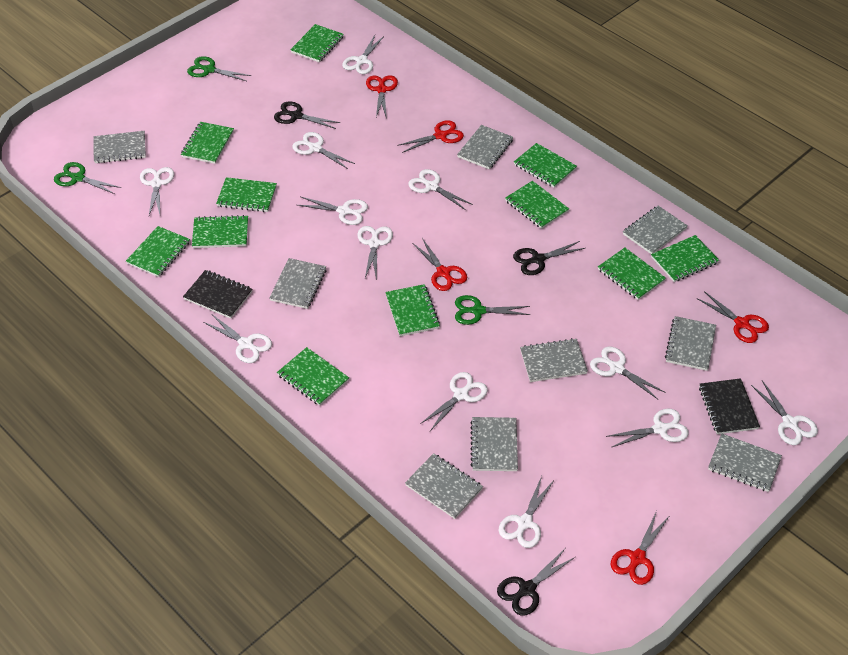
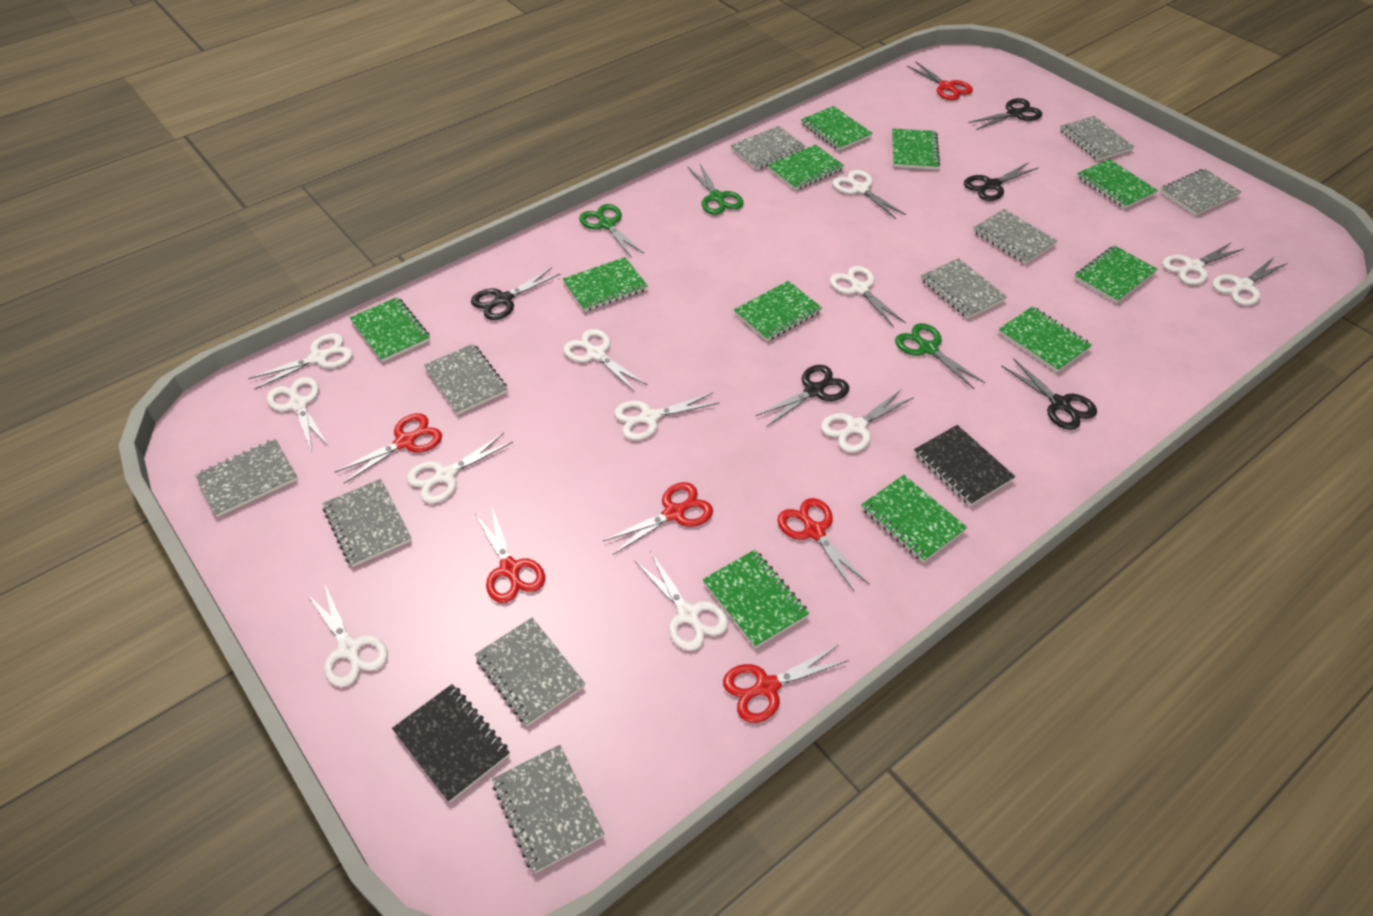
black scissors: [274,101,340,129] [497,549,575,616] [513,241,586,275] = 3 -> [471,268,560,320] [755,365,849,427] [964,162,1038,201] [968,98,1042,130] [1002,358,1097,430] = 5
grey notebook: [93,131,146,163] [269,258,326,309] [405,453,483,519] [457,125,513,169] [470,417,518,471] [520,338,588,382] [623,206,688,254] [665,316,716,371] [708,433,782,492] = 9 -> [195,439,298,517] [322,479,412,567] [424,344,508,414] [475,618,585,726] [492,745,604,874] [731,126,806,170] [921,258,1007,319] [973,209,1057,264] [1060,116,1134,161] [1160,169,1241,216] = 10
red scissors: [366,75,398,119] [397,120,464,153] [412,238,467,291] [611,511,669,585] [696,291,769,343] = 5 -> [335,413,442,484] [475,508,545,603] [603,482,713,555] [723,645,849,723] [777,498,870,591] [907,61,973,100] = 6

